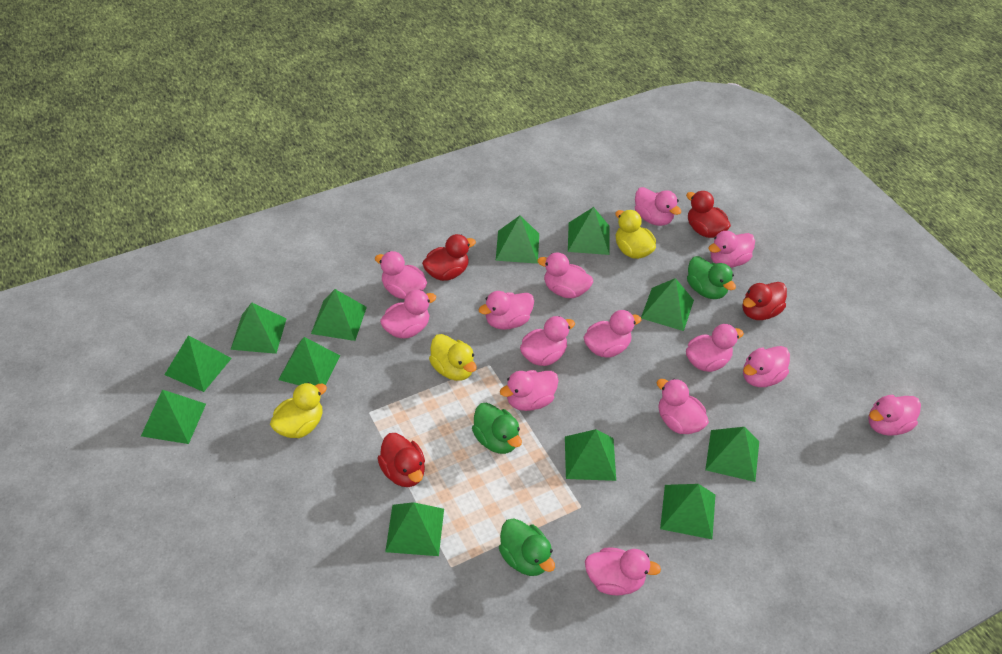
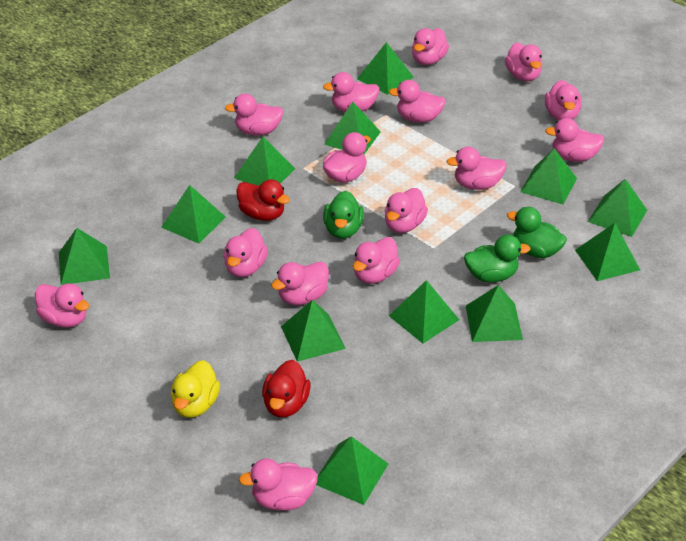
pink duck: [375,251,427,299] [380,290,436,339] [479,291,534,330] [500,370,559,411] [520,316,575,366] [537,253,593,298] [583,310,641,358] [585,548,661,596] [635,187,681,226] [657,378,709,434] [686,324,744,372] [709,231,755,268] [743,346,790,387] [868,395,921,436] = 14 -> [35,283,89,328] [224,228,268,277] [225,94,284,135] [239,459,318,510] [271,261,329,305] [323,72,379,112] [323,132,371,183] [353,237,400,284] [385,188,428,233] [388,80,446,123] [412,28,449,65] [447,147,507,190] [505,42,542,81] [545,80,582,121] [545,118,604,162] = 15
red duck: [378,433,425,487] [422,234,476,281] [686,191,731,238] [742,282,787,320] = 4 -> [236,179,290,221] [262,360,310,417] = 2
yellow duck: [270,382,327,438] [429,334,477,381] [615,210,656,259] = 3 -> [171,360,220,418] = 1

